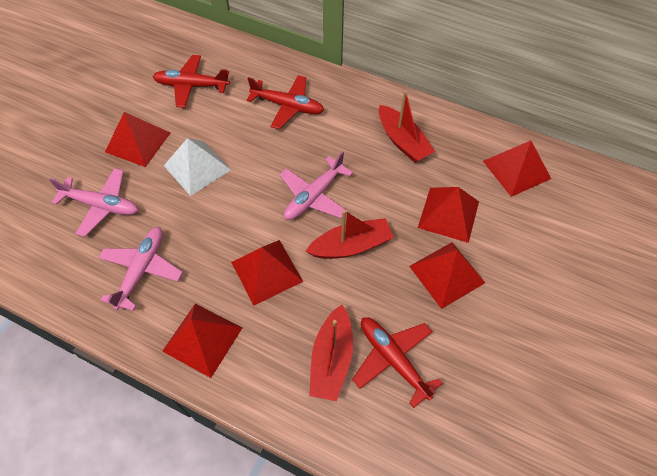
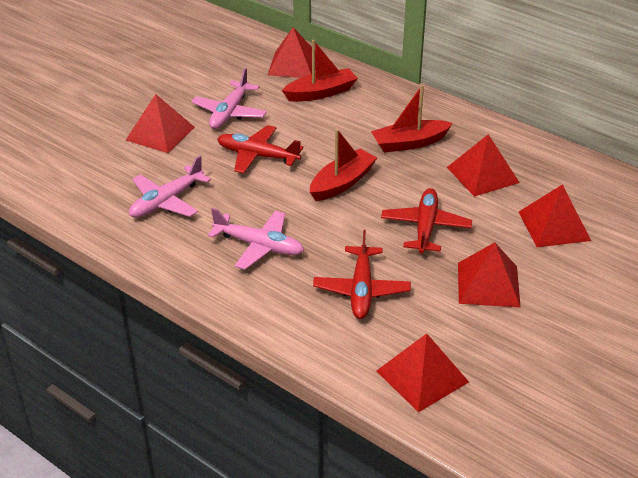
white pyramid: [164,138,231,196] = 1 -> none = 0

